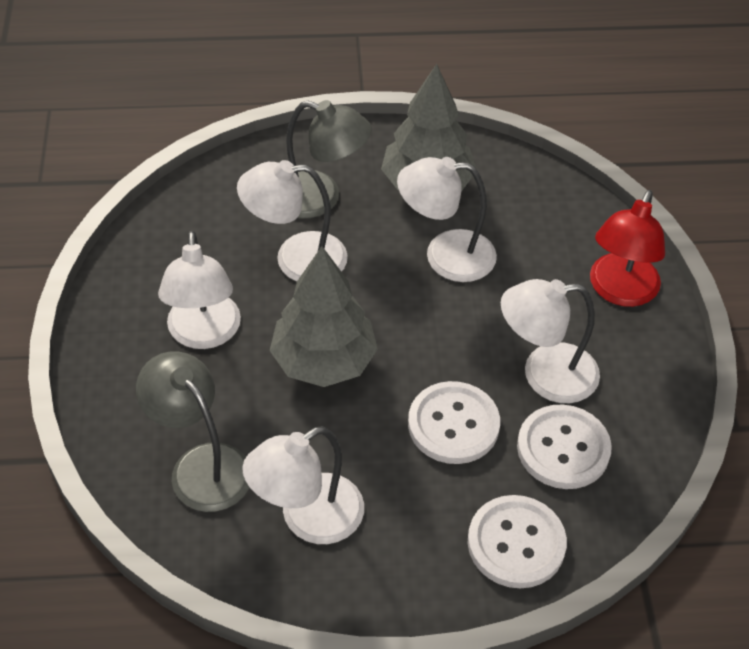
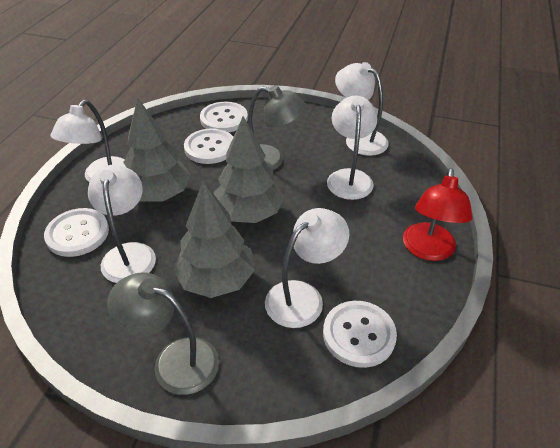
grey tree: [270,246,378,387] [381,64,476,192] = 2 -> [123,98,191,202] [173,181,255,298] [214,116,284,223] = 3
white button: [408,381,500,464] [468,495,567,588] [517,405,612,489] = 3 -> [44,208,109,257] [184,128,233,164] [200,102,248,133] [323,301,397,368] = 4

